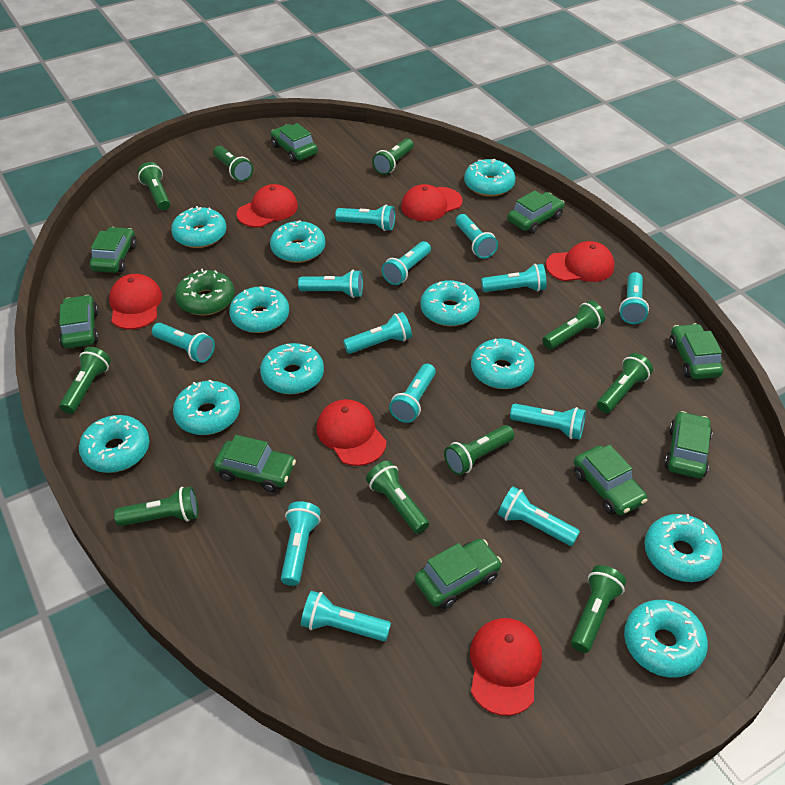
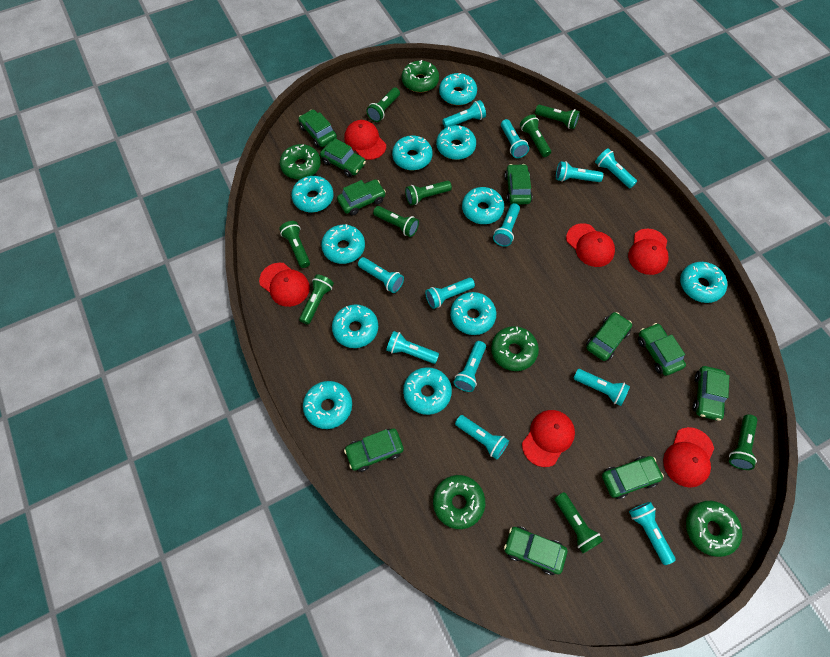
green car: [59,295,99,348] [90,227,137,273] [214,435,296,492] [271,123,318,162] [415,539,502,609] [508,191,565,234] [574,445,647,515] [664,411,712,478] [669,323,723,379] = 9 -> [299,109,337,147] [320,138,366,177] [337,179,386,215] [344,429,404,472] [504,527,568,575] [505,164,533,204] [586,312,632,361] [602,456,664,499] [638,323,686,376] [693,366,729,421] = 10
green donut: [175,269,235,316] = 1 -> [280,144,321,180] [402,60,439,92] [433,475,485,529] [491,326,539,371] [686,501,742,557] = 5
green flashlight: [60,347,111,414] [114,486,198,526] [138,162,170,210] [213,146,253,182] [366,461,429,534] [372,138,414,175] [444,425,515,475] [542,300,605,350] [571,565,626,653] [597,353,653,413] = 10 -> [279,221,310,268] [299,274,334,325] [366,87,400,122] [373,206,419,237] [405,181,452,205] [520,114,551,157] [535,105,580,129] [555,492,603,553] [729,414,757,470] = 9
turquoise flashlight: [152,323,215,363] [281,501,321,586] [298,270,363,298] [301,591,391,642] [335,205,395,231] [343,312,412,354] [382,241,431,285] [389,364,436,423] [455,214,498,259] [481,264,546,292] [498,486,580,546] [510,404,586,440] [619,272,649,324] = 13 -> [358,257,404,293] [386,331,439,364] [425,278,475,309] [442,100,486,128] [453,341,486,392] [455,415,509,460] [493,203,520,247] [501,119,529,158] [556,161,603,182] [573,369,630,406] [595,148,637,188] [629,502,676,565] = 12

